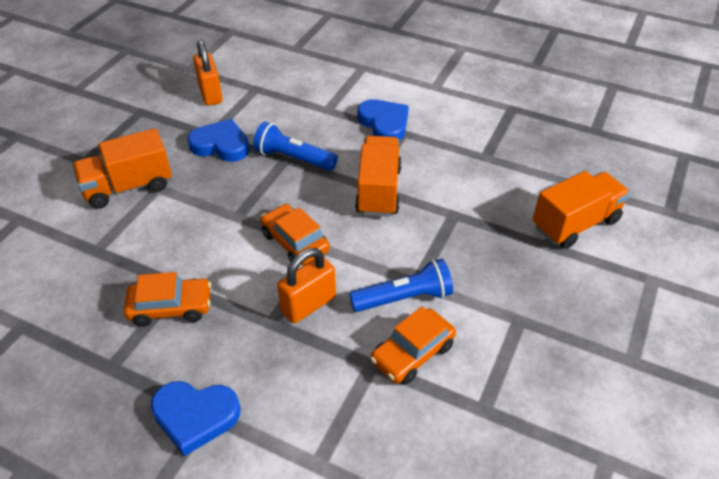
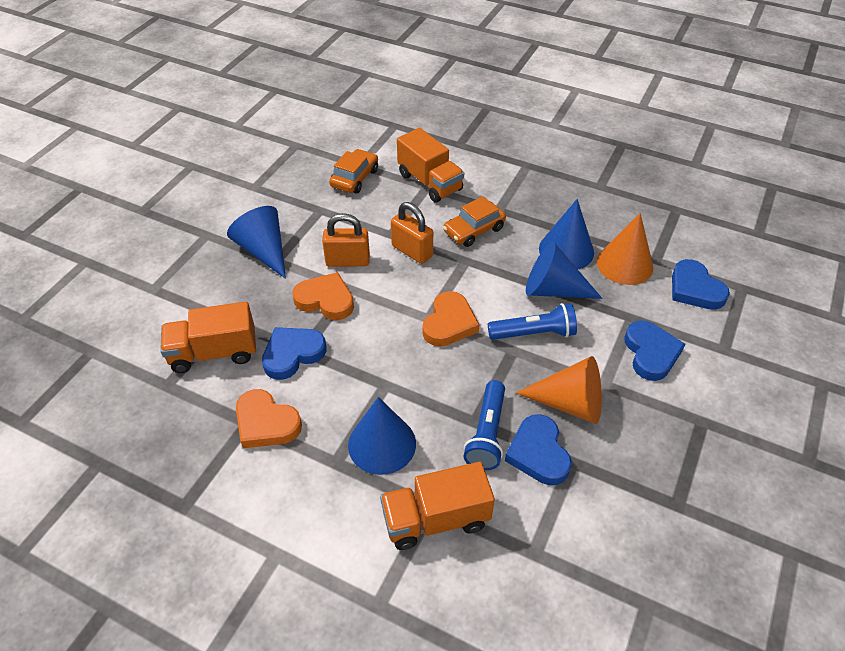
blue cone: none = 0 -> [227,206,286,279] [348,397,416,475] [526,242,603,299] [539,199,594,269] = 4
blue heart: [151,381,240,456] [187,119,250,162] [357,99,409,141] = 3 -> [262,327,326,380] [505,414,572,485] [625,321,685,381] [672,259,730,310] = 4
orange car: [124,272,211,327] [260,204,330,266] [370,306,456,385] = 3 -> [329,149,378,193] [443,196,506,247] = 2
orange cone: none = 0 -> [516,356,602,424] [597,213,653,285] = 2
orange heart: none = 0 -> [236,389,302,448] [292,272,354,320] [422,291,480,347] = 3

